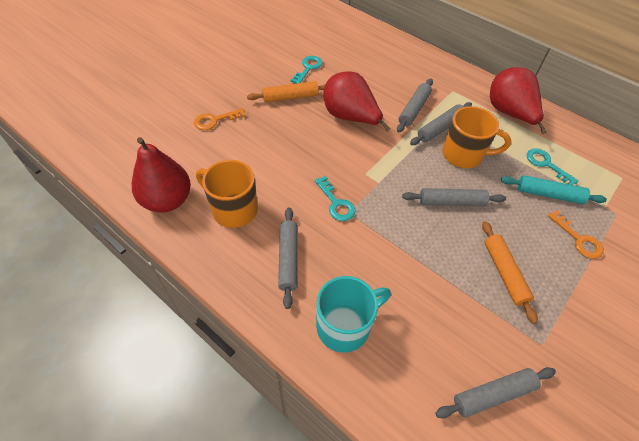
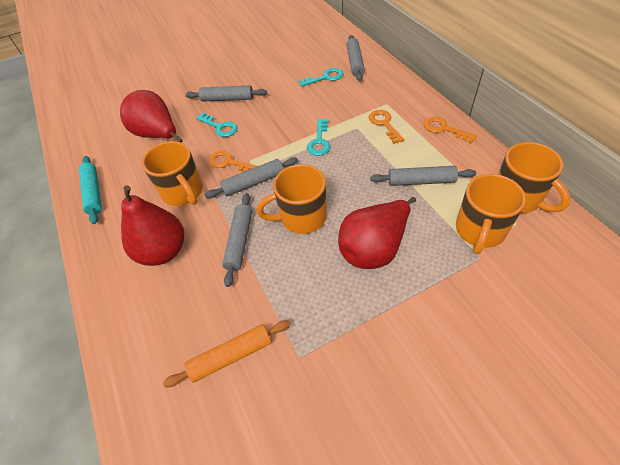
orange key: [194,108,246,130] [548,210,604,259] = 2 -> [209,150,258,172] [368,110,405,144] [423,116,477,143] = 3
orange mug: [196,160,258,228] [442,106,511,168] = 2 -> [142,141,203,206] [256,164,327,234] [456,174,526,254] [498,142,570,213] = 4
orange rolling pin: [247,81,325,102] [482,221,538,324] = 2 -> [163,320,290,387] = 1
turquoise mug: [316,276,391,353] = 1 -> none = 0

